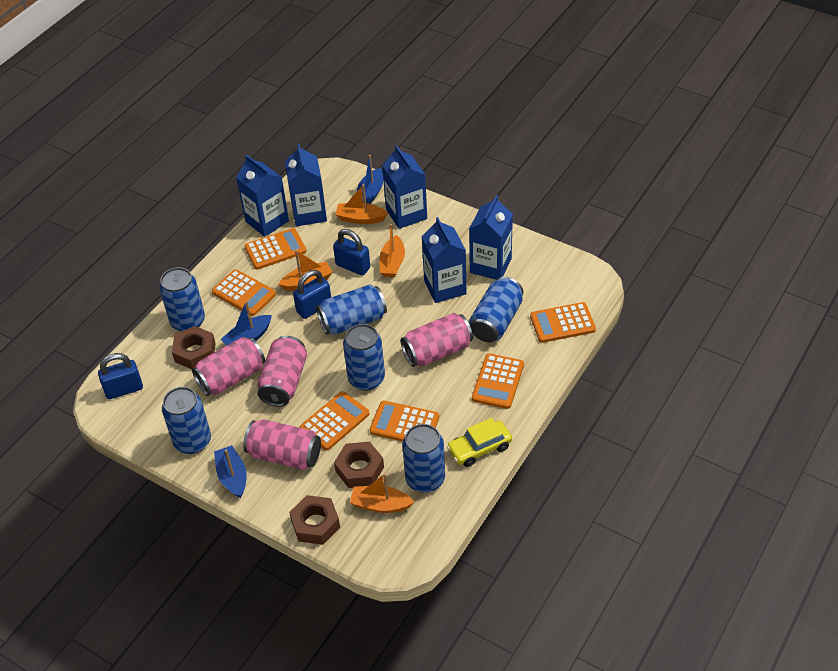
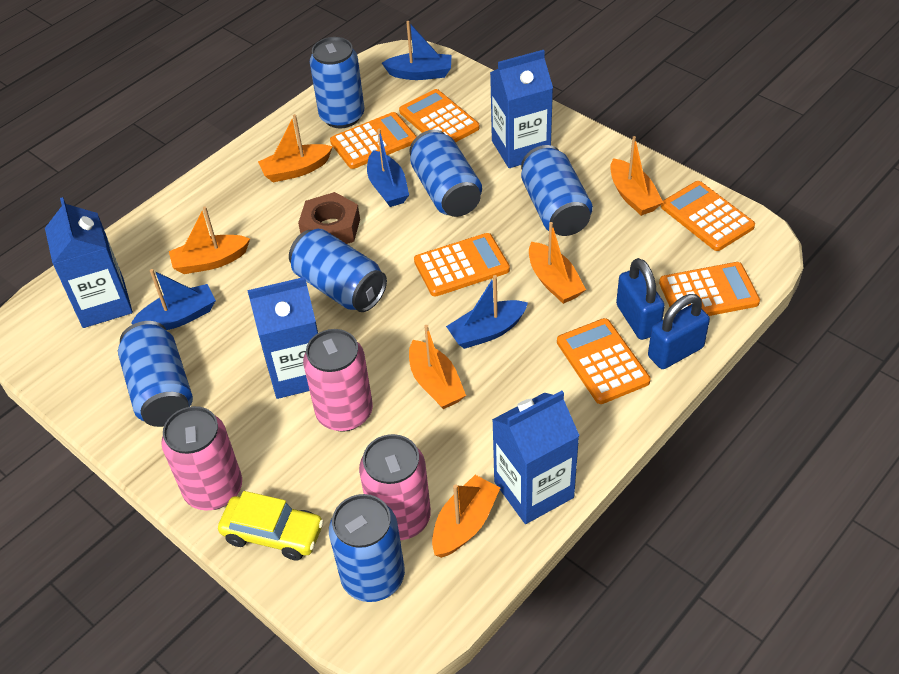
blue boat: [214,445,247,498] [221,301,272,345] [356,155,384,204] = 3 -> [131,269,216,330] [367,129,409,207] [382,21,451,80] [446,275,528,349] = 4
blue carton: [236,155,289,237] [285,144,327,226] [382,145,427,229] [421,217,466,303] [469,195,513,280] = 5 -> [45,197,133,328] [247,277,318,399] [490,50,553,168] [492,391,580,524] = 4
blue padlock: [98,353,143,399] [293,270,331,319] [333,229,370,276] = 3 -> [616,258,665,340] [648,294,710,369] = 2
brown nut: [172,326,215,369] [289,495,340,545] [334,442,384,488] = 3 -> [298,192,360,244] = 1
orange boat: [279,250,332,291] [335,184,388,224] [350,473,414,513] [380,224,405,278] = 4 -> [169,206,250,274] [258,114,333,183] [409,325,466,409] [432,475,500,558] [529,222,586,304] [610,136,664,216] = 6
pink can: [192,337,265,396] [243,419,321,470] [257,336,307,407] [401,313,473,367] = 4 -> [161,406,242,511] [303,329,373,432] [359,434,431,540] = 3

